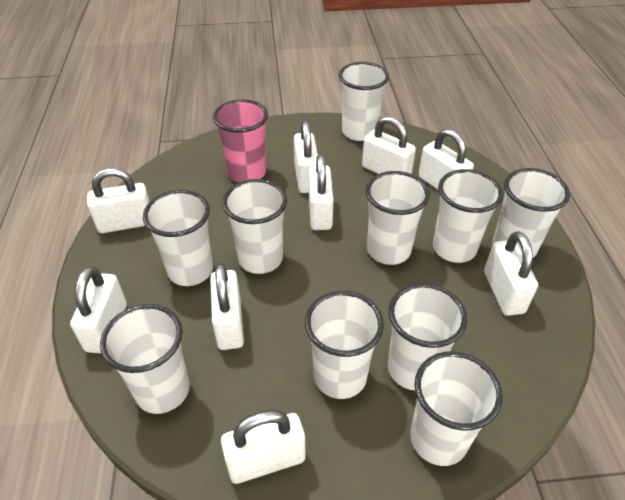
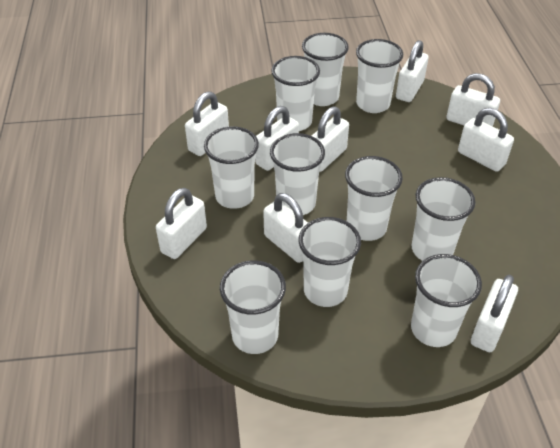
pink cup: [213,99,268,183] = 1 -> none = 0

